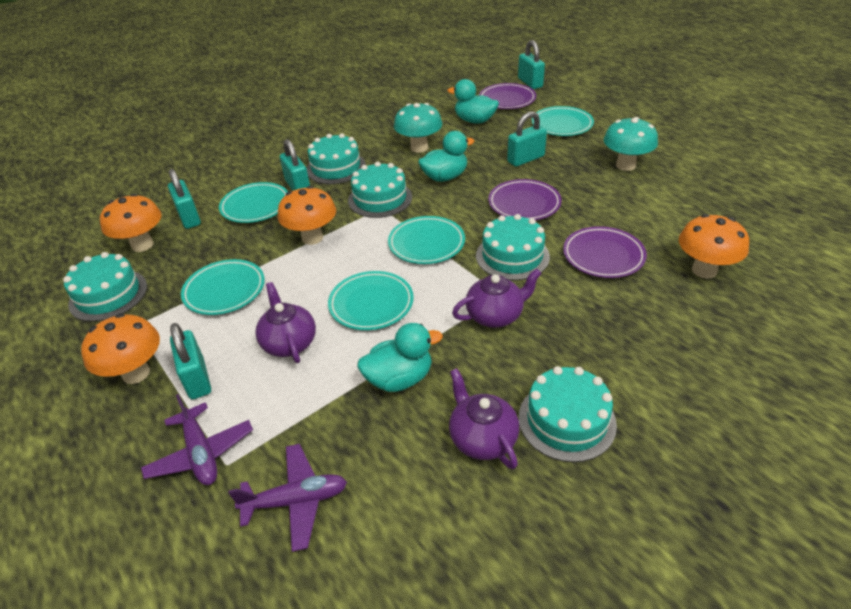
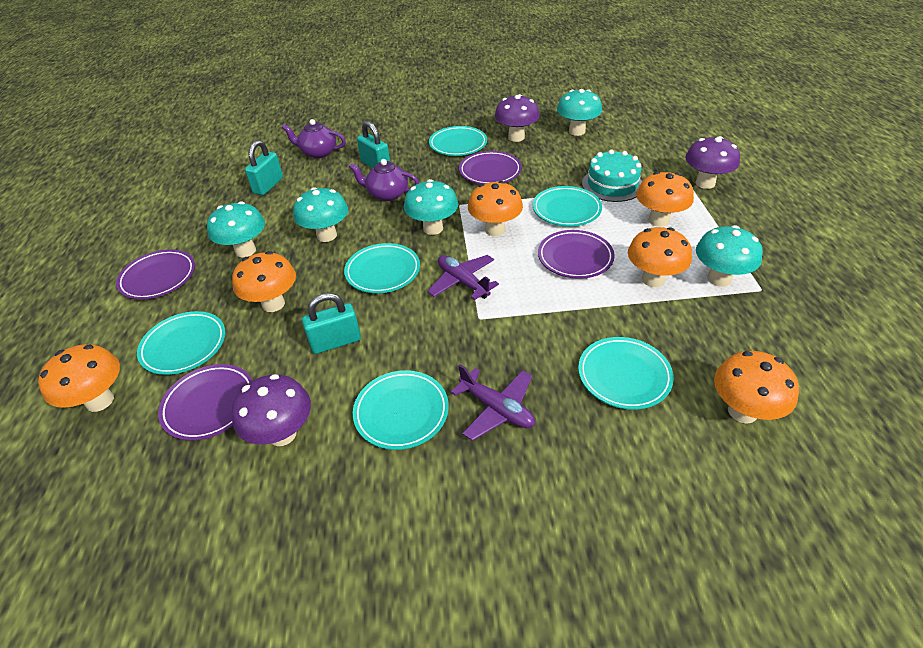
orange mushroom: [81,314,160,384] [100,194,162,252] [278,186,336,245] [679,214,749,279] = 4 -> [38,344,120,412] [232,251,296,312] [468,181,523,236] [628,227,692,287] [636,172,694,227] [714,351,799,424] = 6
purple mushroom: none = 0 -> [232,374,311,446] [495,94,540,142] [685,136,740,189] = 3
purple plate: [479,83,536,109] [488,179,562,220] [563,226,647,278] = 3 -> [116,249,195,300] [158,364,253,441] [459,151,522,184] [538,230,615,279] = 4
purple teapot: [255,282,316,363] [449,368,519,469] [452,269,542,328] = 3 -> [282,119,346,158] [349,159,419,201] = 2
turquoise cake: [63,252,147,322] [307,133,366,184] [348,162,412,218] [476,214,550,281] [519,366,617,462] = 5 -> [582,149,642,202] = 1
turquoise duck: [357,323,443,392] [418,131,475,182] [448,79,499,124] = 3 -> none = 0
turquoise mushroom: [394,103,442,153] [604,117,658,171] = 2 -> [207,202,265,257] [293,187,348,242] [404,179,458,235] [557,89,602,136] [696,225,763,287] = 5
turquoise padlock: [168,169,201,229] [170,323,211,399] [280,139,310,191] [507,111,547,167] [518,40,545,89] = 5 -> [245,140,283,195] [302,293,361,354] [357,121,390,168] = 3
turquoise plate: [181,259,265,315] [219,182,288,223] [328,271,414,330] [388,216,465,264] [532,106,594,136] = 5 -> [137,311,226,375] [344,243,420,293] [353,370,449,450] [429,126,487,156] [533,186,602,226] [578,337,674,410] = 6

